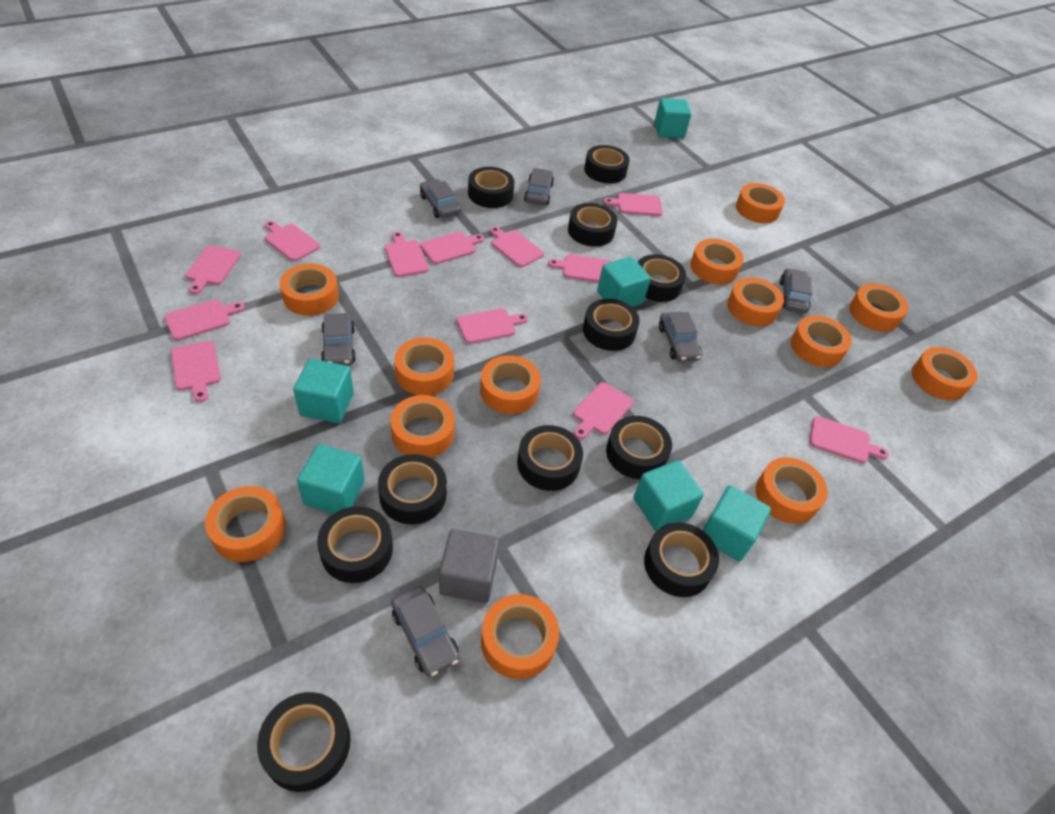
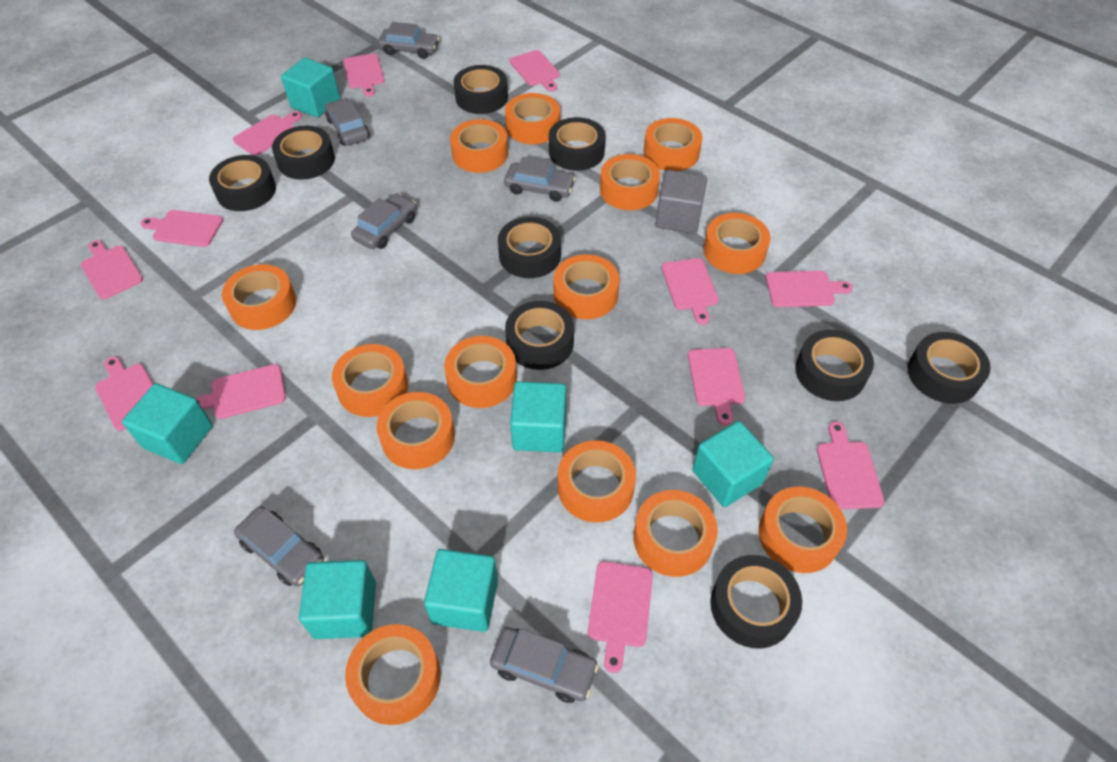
black tape: [257,692,351,792] [317,506,393,583] [378,454,447,524] [468,167,514,208] [517,425,583,491] [568,203,617,247] [583,299,640,351] [584,145,630,184] [606,416,672,479] [637,254,686,302] [644,522,719,597] = 11 -> [209,155,276,211] [272,126,335,180] [454,65,508,114] [498,217,561,278] [505,301,574,370] [549,117,605,171] [711,555,802,649] [795,330,874,401] [907,332,991,404] = 9
orange tape: [205,486,286,562] [280,264,339,316] [390,395,455,458] [394,338,454,395] [480,355,541,414] [481,594,559,679] [690,239,744,284] [727,278,784,326] [736,183,785,223] [756,457,828,524] [791,316,852,367] [849,284,908,332] [912,347,977,401] = 13 -> [222,264,296,330] [332,344,408,417] [345,624,441,725] [377,392,455,469] [444,336,517,408] [450,119,508,173] [505,93,560,144] [554,254,620,319] [558,440,636,523] [600,154,660,210] [633,490,718,577] [644,118,703,171] [704,213,771,274] [759,487,847,573] = 14

